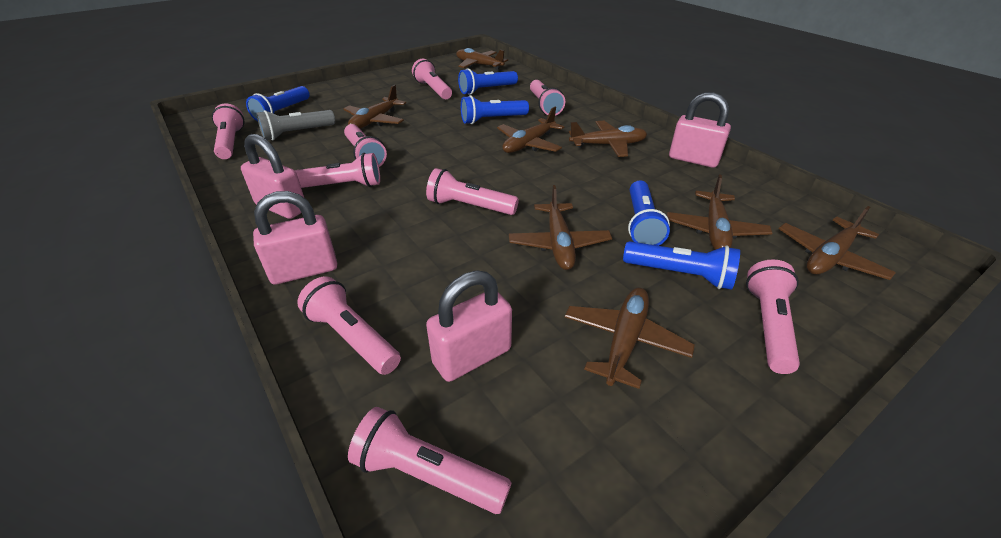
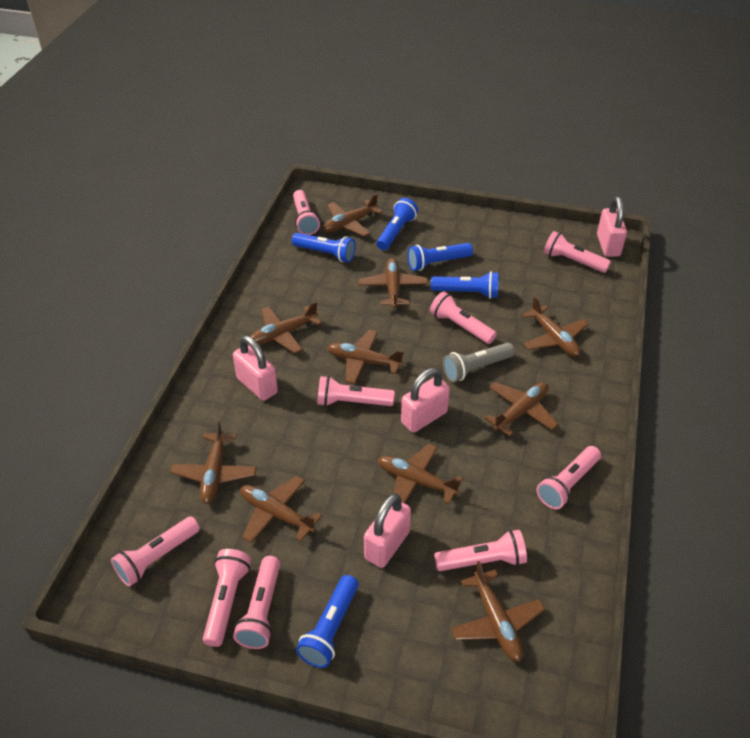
brown plane: [344,85,406,129] [456,48,508,70] [497,107,564,153] [509,185,612,270] [565,288,695,389] [569,121,647,157] [667,174,772,250] [779,206,896,280] = 8 -> [170,420,256,504] [240,475,322,543] [250,302,322,354] [322,193,383,237] [327,330,404,384] [358,258,428,308] [378,443,463,504] [451,561,545,662] [484,382,558,436] [522,296,588,357] = 10

